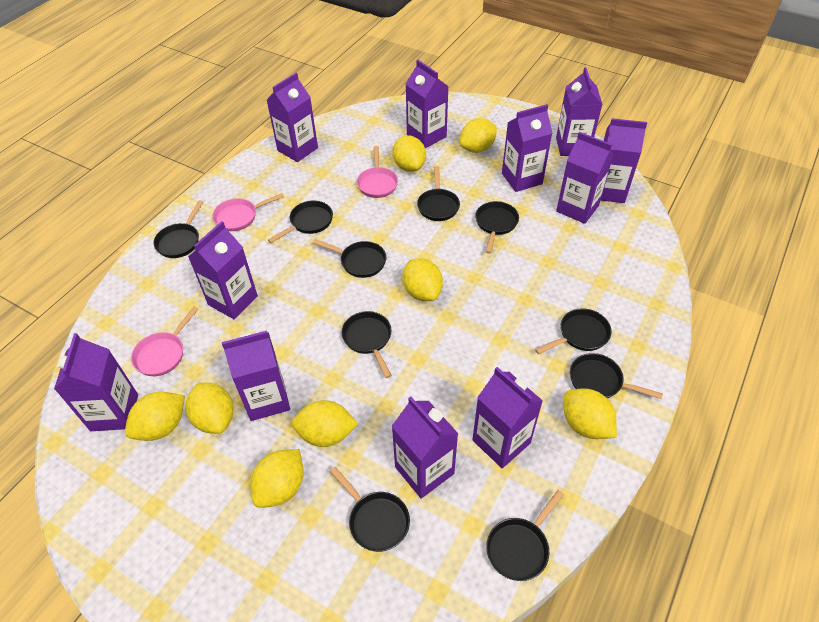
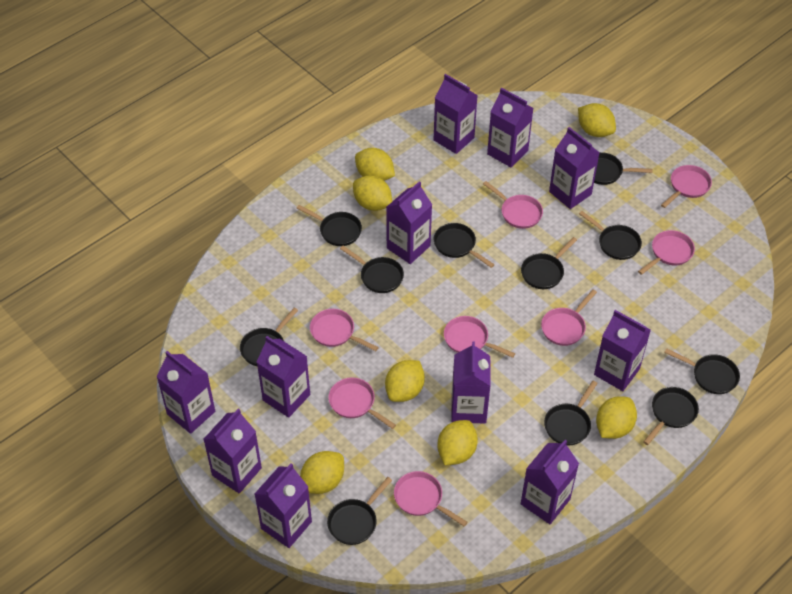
black pan: [154,200,204,258] [268,200,333,243] [313,239,386,278] [330,467,410,552] [341,311,392,378] [417,166,460,221] [475,201,519,254] [486,490,564,581] [535,308,612,354] [570,353,663,399] = 10 -> [240,307,298,366] [297,205,362,246] [327,477,392,545] [340,246,404,293] [434,223,495,268] [521,237,577,289] [544,381,598,445] [579,211,642,260] [594,152,653,185] [643,387,699,445] [664,348,740,394] = 11
pink pan: [131,306,199,376] [212,193,284,231] [357,146,398,198] = 3 -> [310,309,379,351] [328,378,396,429] [394,471,468,527] [444,316,515,358] [483,181,543,229] [541,289,597,346] [638,230,695,275] [661,165,712,208] = 8
yellow lemon: [125,392,185,441] [186,383,233,434] [250,449,304,508] [292,400,358,447] [392,135,426,172] [402,258,443,301] [460,118,496,153] [564,388,617,439] = 8 -> [300,451,344,494] [353,176,392,211] [355,148,395,181] [385,360,425,402] [437,420,478,465] [578,103,616,137] [596,396,637,439] = 7

